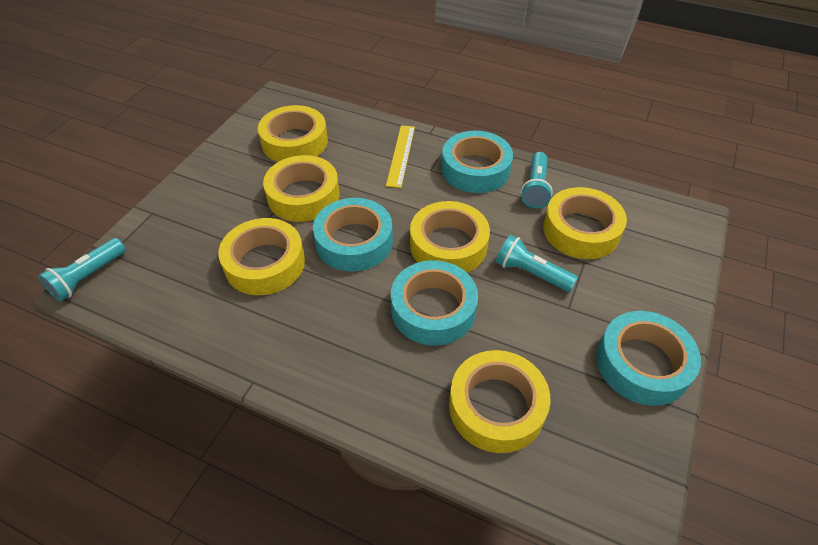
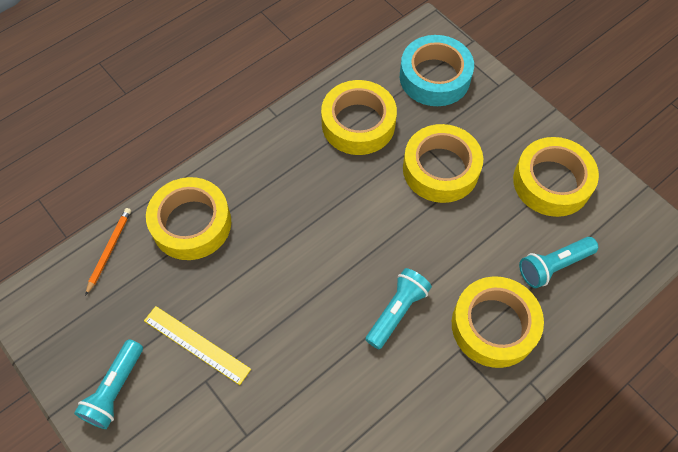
orange pencil: none = 0 -> [85,208,131,296] = 1
turquoise tape: [313,198,393,272] [391,260,478,346] [441,131,513,193] [596,311,701,406] = 4 -> [400,35,474,106] = 1
yellow tape: [219,218,305,295] [258,105,328,162] [263,155,340,222] [410,201,490,272] [449,350,550,453] [543,187,627,259] = 6 -> [146,177,231,260] [321,80,397,155] [403,124,483,203] [452,276,544,368] [513,137,599,217] = 5

